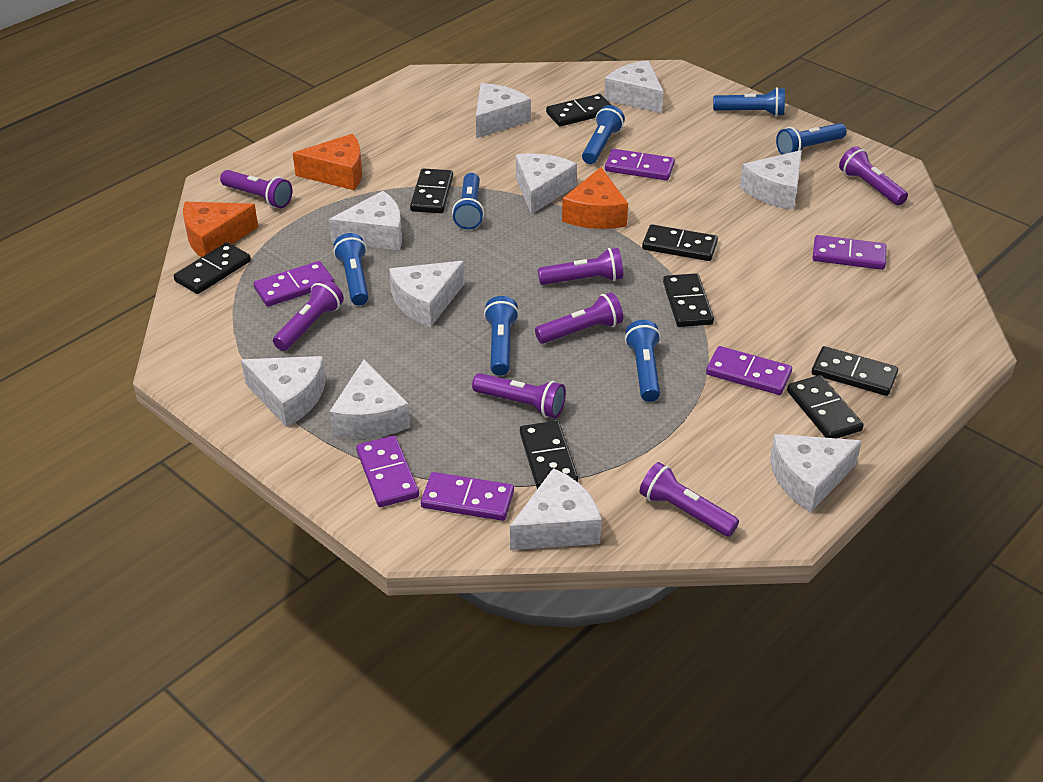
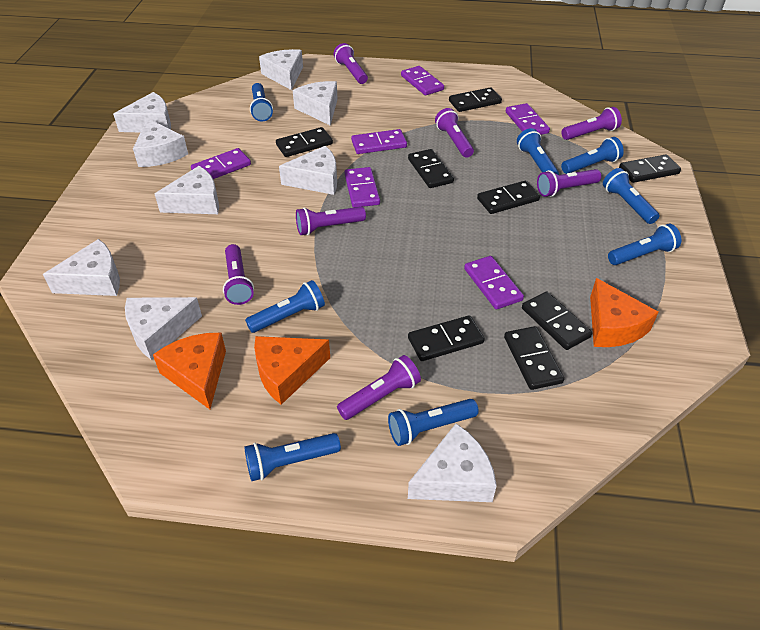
blue flashlight: [333,233,369,305] [452,173,484,229] [484,296,519,376] [582,105,625,164] [625,320,661,402] [713,87,785,117] [776,123,846,155] = 7 -> [245,280,325,333] [245,433,341,481] [250,83,273,121] [388,399,479,446] [517,128,559,175] [561,137,624,174] [603,168,659,224] [608,223,681,265] = 8
white cheese: [241,356,326,427] [329,191,402,250] [329,360,410,439] [389,261,464,327] [476,83,531,138] [510,468,602,550] [516,153,577,215] [604,61,664,113] [740,150,802,210] [770,434,862,512] = 10 -> [43,239,120,296] [113,92,171,132] [125,297,202,360] [133,119,188,167] [155,166,219,214] [259,49,303,90] [279,146,337,195] [293,81,338,126] [408,424,497,502] = 9

